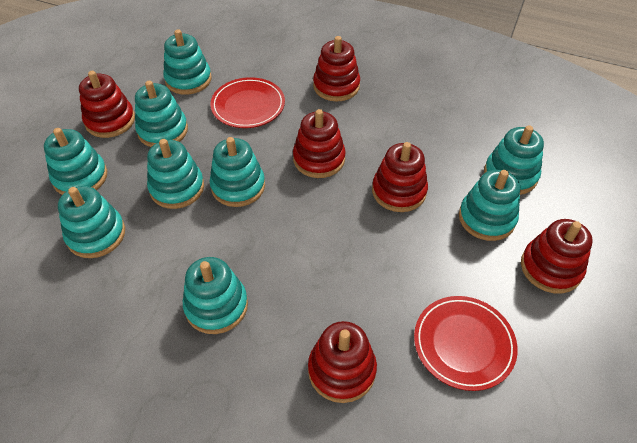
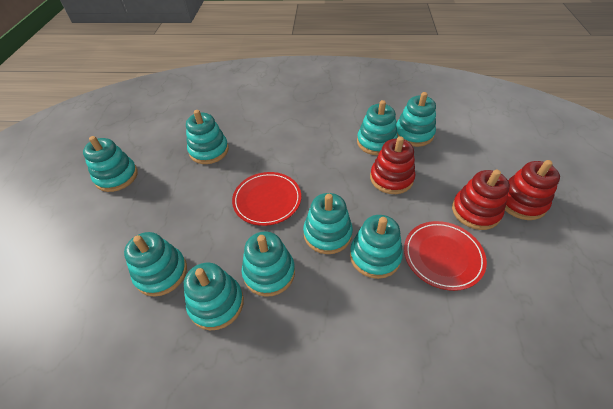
red stacking toy: [79,71,135,138] [293,109,346,178] [308,321,377,403] [313,36,360,101] [372,142,428,212] [521,219,593,294] = 6 -> [370,136,415,194] [452,169,510,230] [505,160,560,220] = 3

